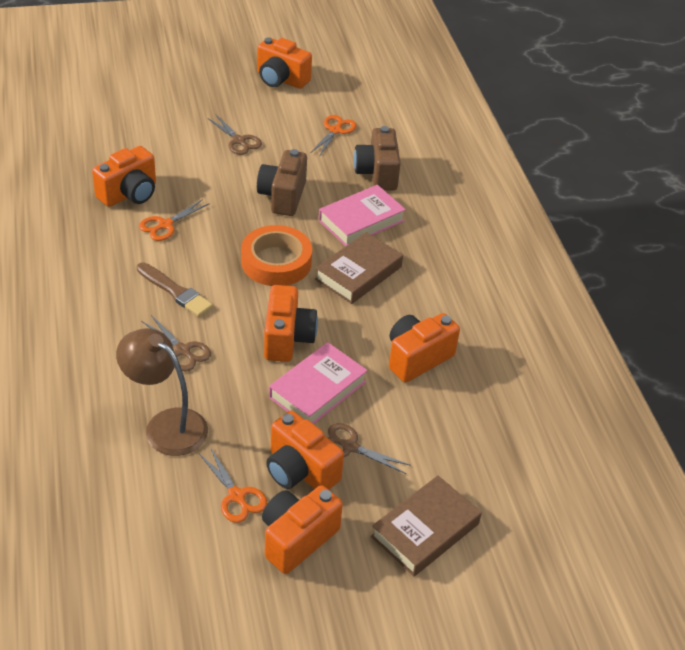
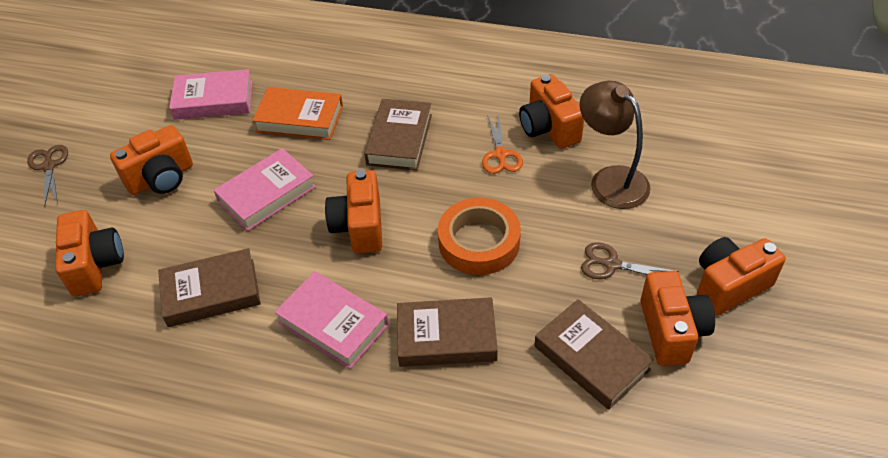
brown book: [315,232,403,304] [371,476,482,576] = 2 -> [158,248,261,327] [364,99,432,170] [397,297,498,367] [534,299,654,410] = 4
brown brush: [137,262,213,317] = 1 -> none = 0
brown camera: [257,149,307,216] [354,126,401,190] = 2 -> none = 0
brown scissors: [141,315,211,371] [208,114,262,155] [328,423,411,474] = 3 -> [27,145,68,206] [581,242,679,279] = 2
orange book: none = 0 -> [252,87,343,140] = 1
orange scissors: [139,199,210,241] [199,447,267,523] [310,115,357,157] = 3 -> [482,115,523,174] = 1
pink book: [269,342,368,424] [319,185,406,246] = 2 -> [169,69,253,120] [213,148,316,231] [274,271,389,369] = 3

